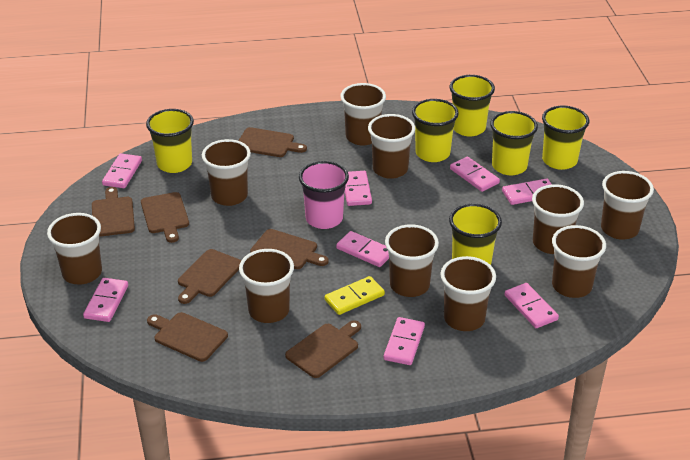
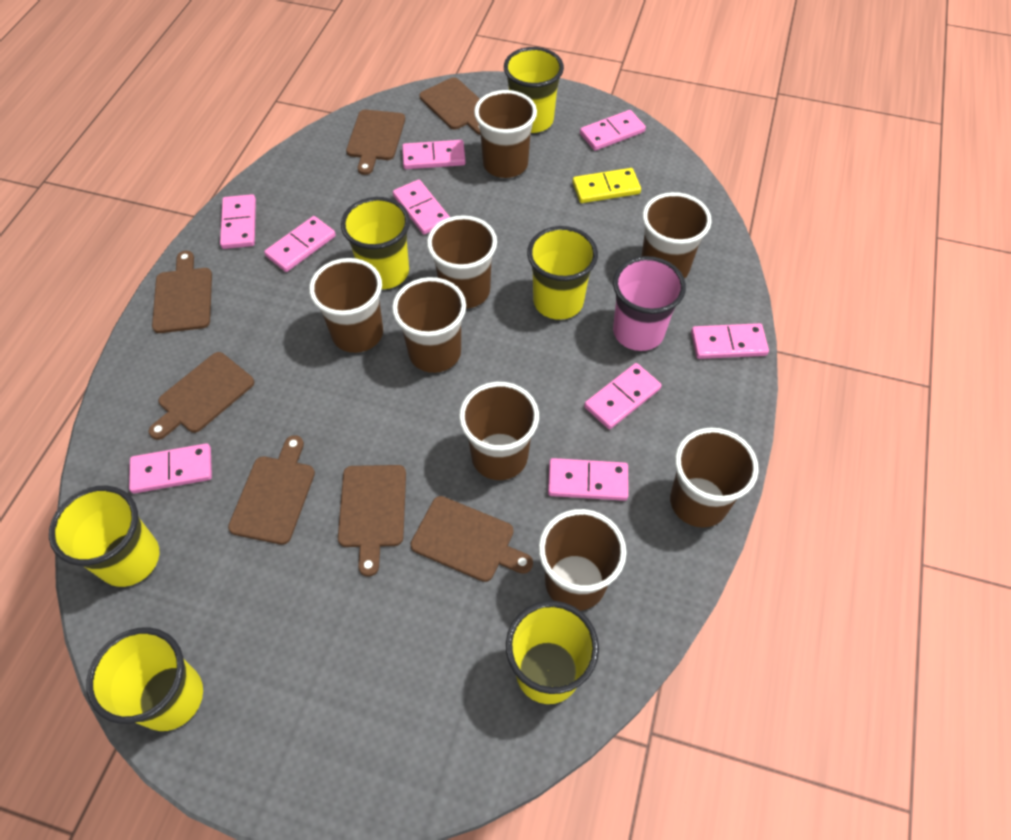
brown cup: [47,213,102,285] [202,139,251,206] [239,249,294,323] [340,83,386,146] [368,114,415,179] [385,224,439,297] [440,256,496,331] [532,184,584,254] [552,225,606,298] [601,171,654,240] = 10 -> [309,258,383,353] [392,277,466,373] [427,215,497,309] [459,382,539,480] [474,90,537,178] [539,509,627,611] [641,192,712,279] [670,427,759,528] = 8
pink domino: [83,278,128,322] [102,153,142,188] [336,231,389,267] [345,171,372,206] [384,317,425,365] [450,157,500,192] [502,179,552,205] [504,283,559,328] = 8 -> [129,443,212,493] [220,194,256,249] [264,216,336,272] [393,179,450,235] [402,140,466,169] [548,458,628,501] [580,110,646,151] [584,363,662,429] [691,323,769,359] = 9

